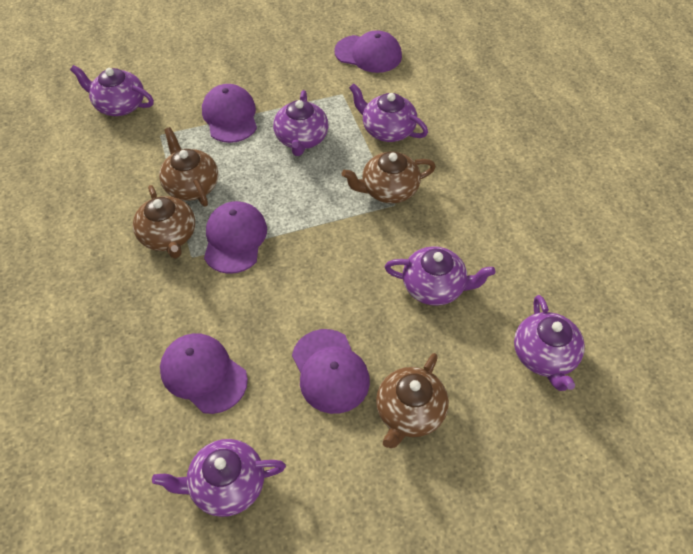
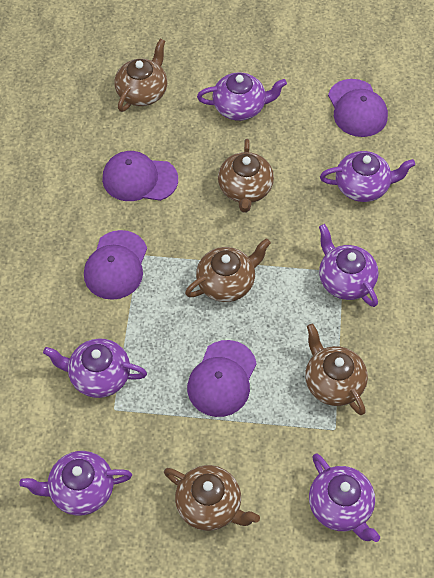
brown teapot: [133,185,195,259] [159,127,218,207] [342,151,436,203] [376,353,449,448] = 4 -> [115,39,167,112] [164,465,260,531] [185,238,271,302] [218,139,274,213] [305,323,368,415] = 5
purple cap: [160,333,248,414] [202,84,257,143] [204,201,267,274] [292,329,370,414] [334,30,402,73] = 5 -> [84,230,147,300] [102,151,178,201] [187,340,257,417] [328,79,388,137] = 4

